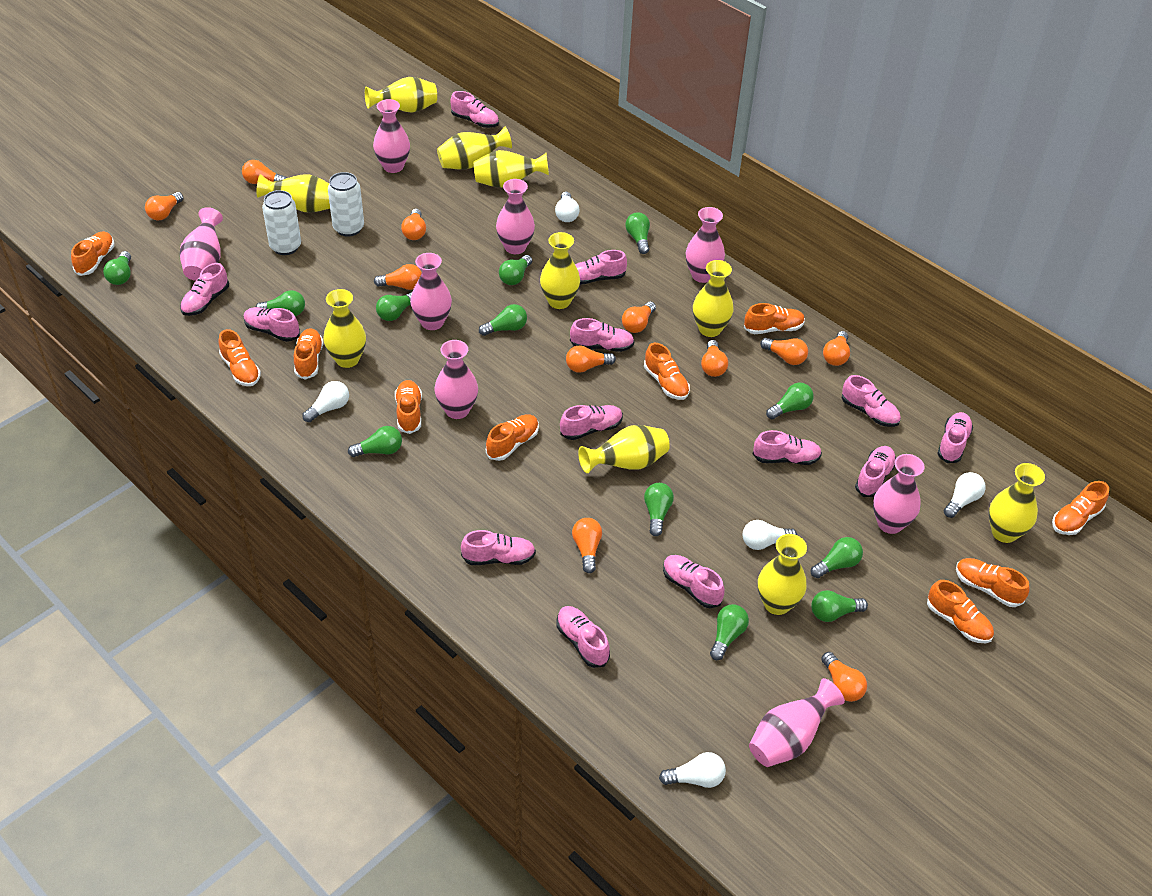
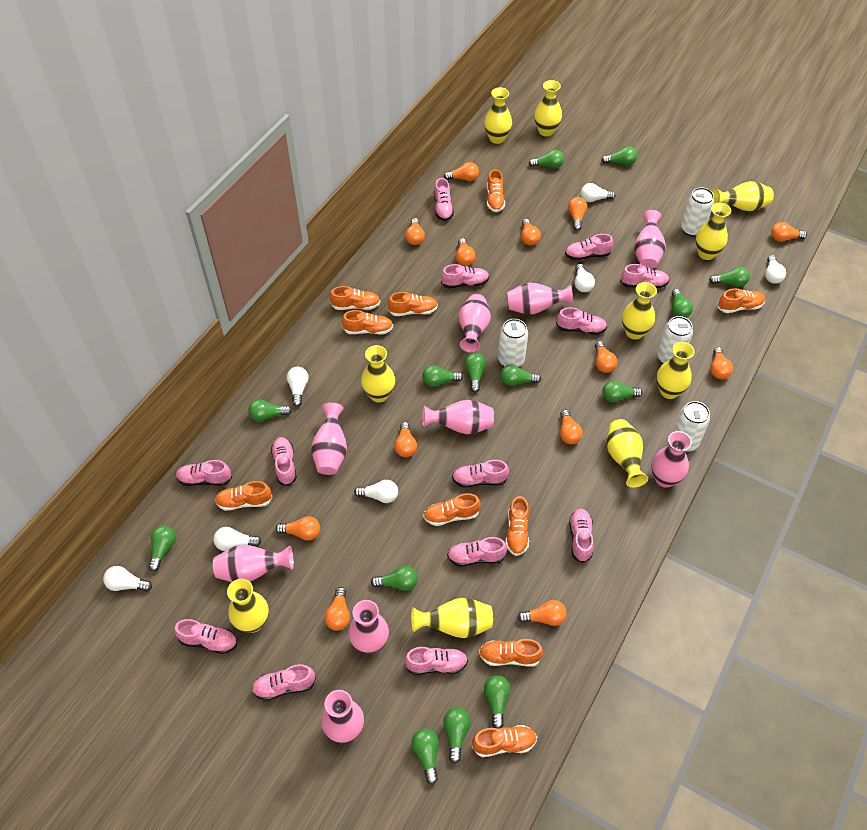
green light bulb: [103,251,131,285] [256,290,305,316] [348,426,402,457] [376,292,412,321] [479,304,527,336] [499,255,532,285] [625,212,650,254] [644,483,674,536] [710,604,749,660] [766,383,814,419] [811,537,863,578] [811,590,868,622] = 12 -> [148,525,176,572] [248,400,292,422] [371,566,418,591] [411,728,439,785] [422,365,463,387] [443,708,470,764] [465,353,486,392] [484,675,511,729] [500,364,541,386] [528,150,564,169] [601,147,637,165] [602,381,643,403] [672,289,693,318] [709,267,750,287] = 14
orange light bulb: [145,192,183,220] [242,160,287,184] [374,264,422,290] [401,209,426,240] [566,346,616,373] [572,518,602,573] [622,301,656,333] [701,340,728,377] [760,338,808,365] [821,652,867,702] [823,331,850,366] = 11 -> [276,516,320,541] [325,587,350,631] [394,422,417,457] [405,218,425,245] [443,162,479,181] [456,238,476,266] [517,600,567,626] [521,219,541,245] [560,410,583,444] [568,197,587,231] [595,341,617,373] [710,347,733,379] [771,222,807,242] = 13
pink vase: [180,207,223,281] [373,99,410,173] [410,253,452,330] [435,340,478,419] [496,179,535,254] [686,207,725,283] [749,678,845,767] [873,454,925,534] = 8 -> [213,545,294,582] [311,403,347,475] [321,690,364,743] [348,600,389,654] [422,400,494,434] [459,294,491,353] [507,283,573,315] [634,210,666,269] [651,431,692,488] = 9
white can: [262,190,301,255] [328,172,364,237] = 2 -> [498,319,528,367] [657,316,693,364] [673,401,710,452] [681,187,714,237] = 4
white light bulb: [302,381,349,422] [555,192,579,222] [659,752,726,788] [743,520,797,550] [944,472,986,518] = 5 -> [103,566,152,592] [214,527,262,551] [287,367,309,407] [354,480,398,503] [575,264,595,292] [581,183,616,202] [765,255,786,284] = 7

